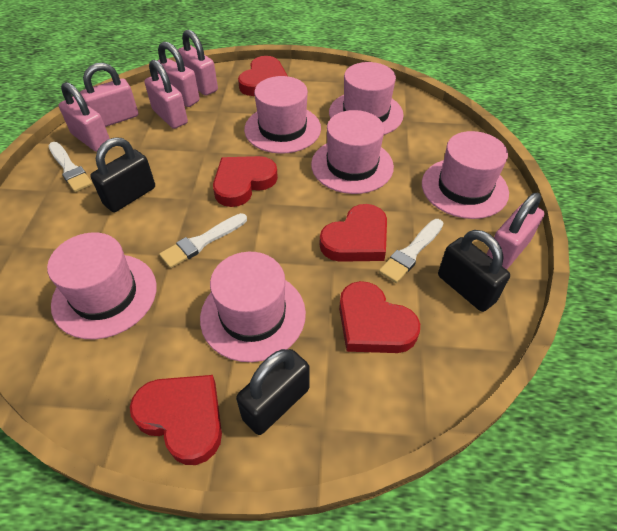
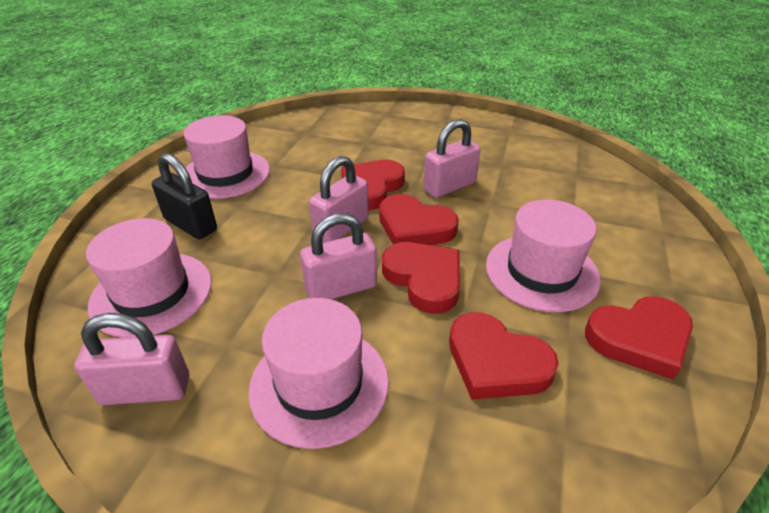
black padlock: [90,137,155,212] [236,349,310,435] [438,230,510,312] = 3 -> [152,153,217,239] = 1
pink hat: [47,232,157,339] [200,252,306,362] [244,76,321,154] [311,110,394,194] [329,62,404,135] [422,131,509,219] = 6 -> [86,218,212,337] [184,115,270,199] [248,298,389,449] [486,200,601,312] = 4
pink padlock: [59,82,110,152] [80,63,138,127] [144,59,188,129] [157,42,200,107] [178,30,218,96] [487,193,544,270] = 6 -> [74,313,190,405] [300,213,377,300] [309,156,369,243] [423,119,481,198] = 4
white brush: [48,142,93,192] [159,213,247,268] [379,219,444,283] = 3 -> none = 0

